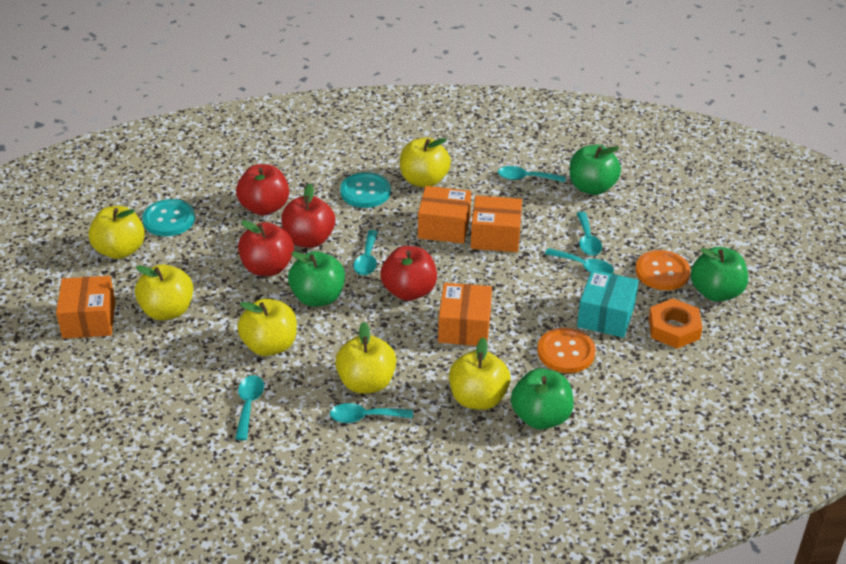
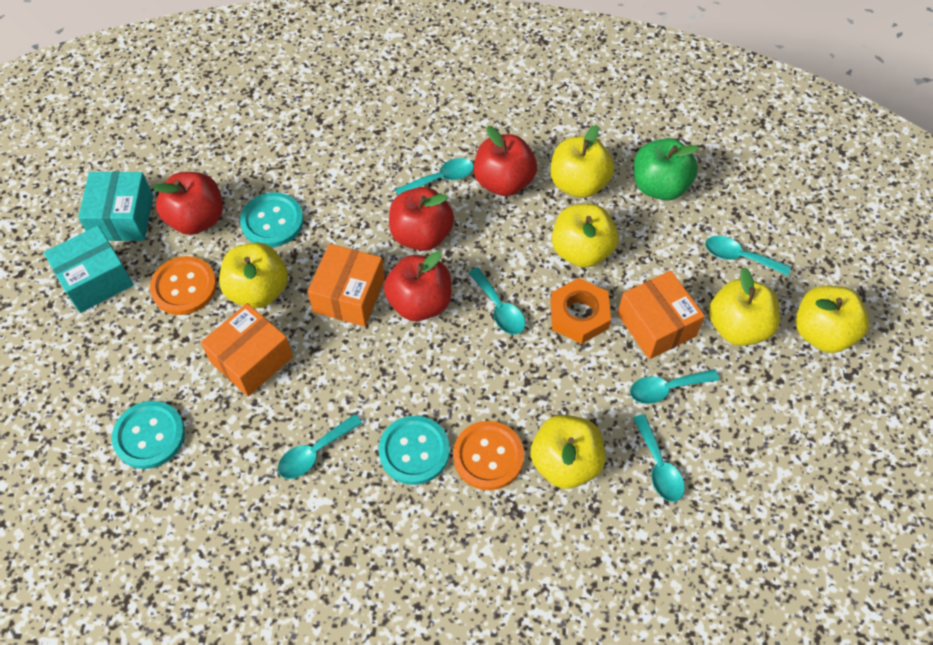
green apple: [288,251,345,307] [511,368,574,430] [570,145,621,195] [691,247,748,302] = 4 -> [634,138,699,201] = 1
orange box: [56,276,116,339] [418,186,471,244] [438,283,492,346] [471,195,522,252] = 4 -> [201,303,293,397] [307,244,385,327] [617,270,705,360] = 3
turquoise box: [577,270,639,338] = 1 -> [44,226,133,313] [78,171,153,241] = 2
turquoise button: [142,199,195,236] [340,172,391,208] = 2 -> [112,401,185,469] [240,192,304,247] [379,416,450,485] = 3

